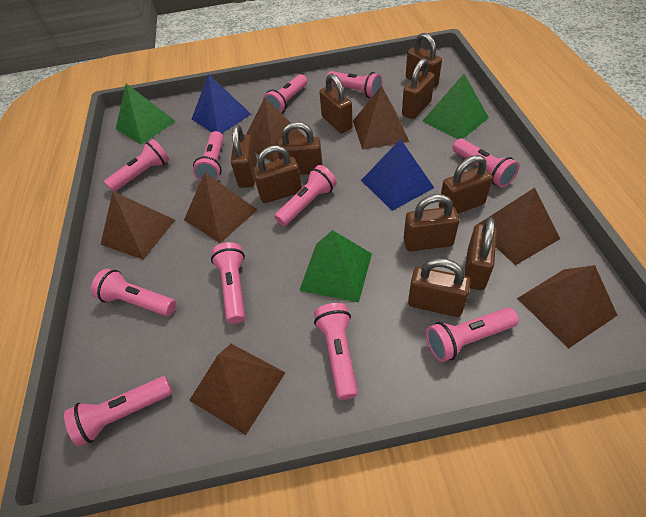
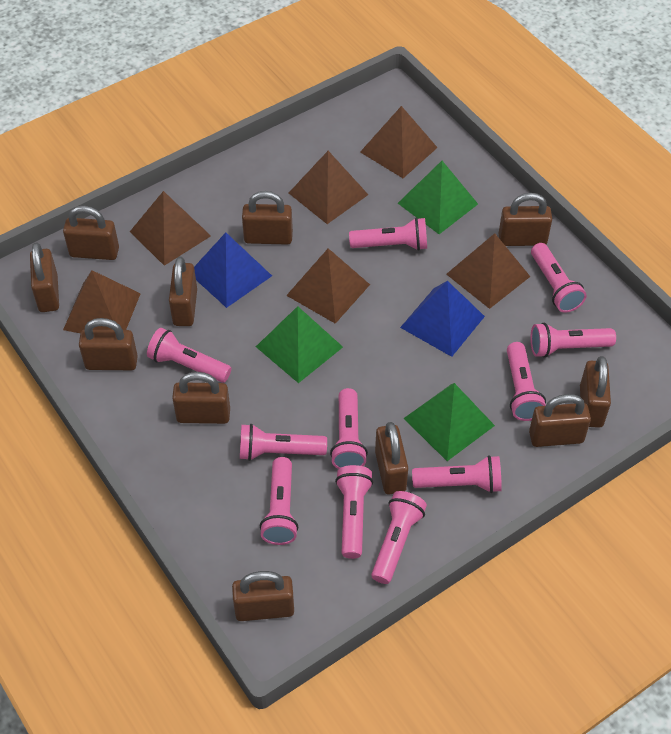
brown padlock: [231,125,257,188] [253,145,302,203] [278,122,323,175] [319,73,353,133] [402,58,435,119] [403,194,459,251] [406,33,442,88] [408,258,471,317] [439,155,493,214] [464,217,497,290] = 10 -> [30,242,59,312] [63,206,119,260] [79,318,138,370] [169,257,197,326] [172,372,230,424] [232,571,294,621] [242,191,293,245] [375,422,408,495] [499,193,552,246] [529,394,591,447] [580,356,611,428] = 11
brown pyramid: [101,191,175,260] [184,172,258,243] [189,344,286,435] [246,97,305,162] [353,86,409,150] [474,188,560,265] [517,265,618,349] = 7 -> [63,270,141,333] [130,191,211,266] [286,248,370,324] [289,151,368,224] [360,106,438,178] [446,233,530,309] = 6

